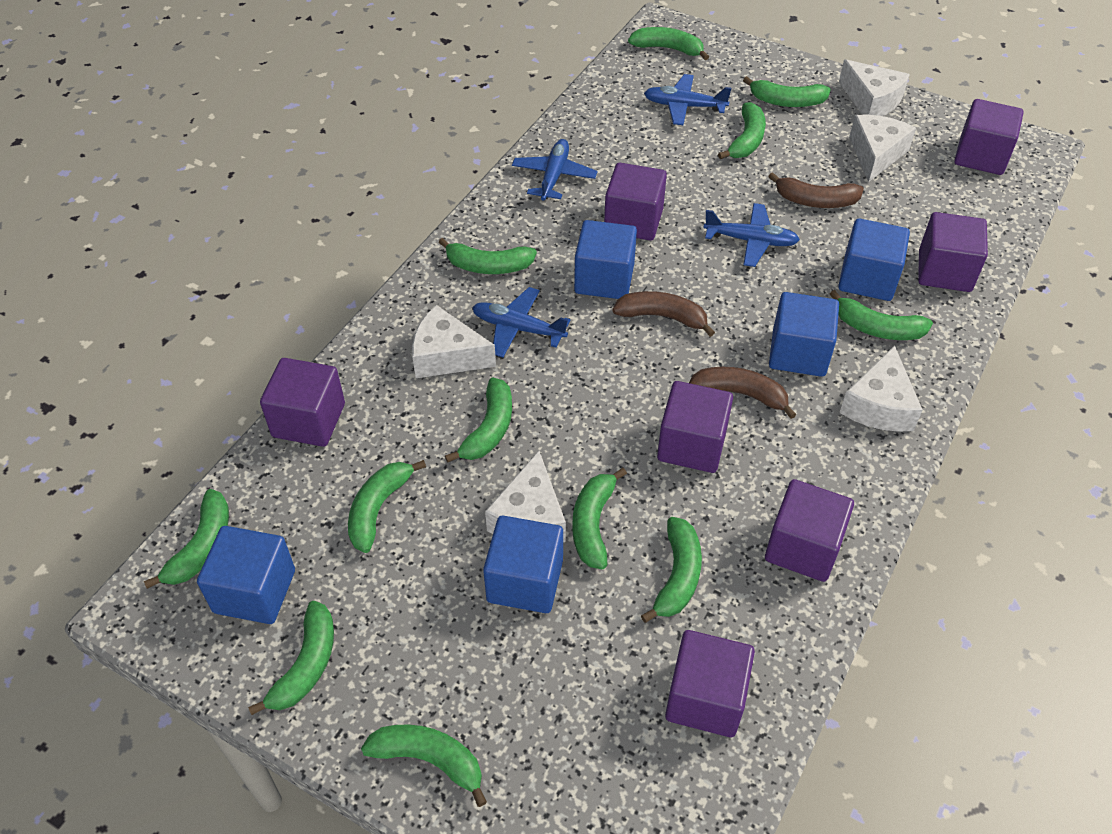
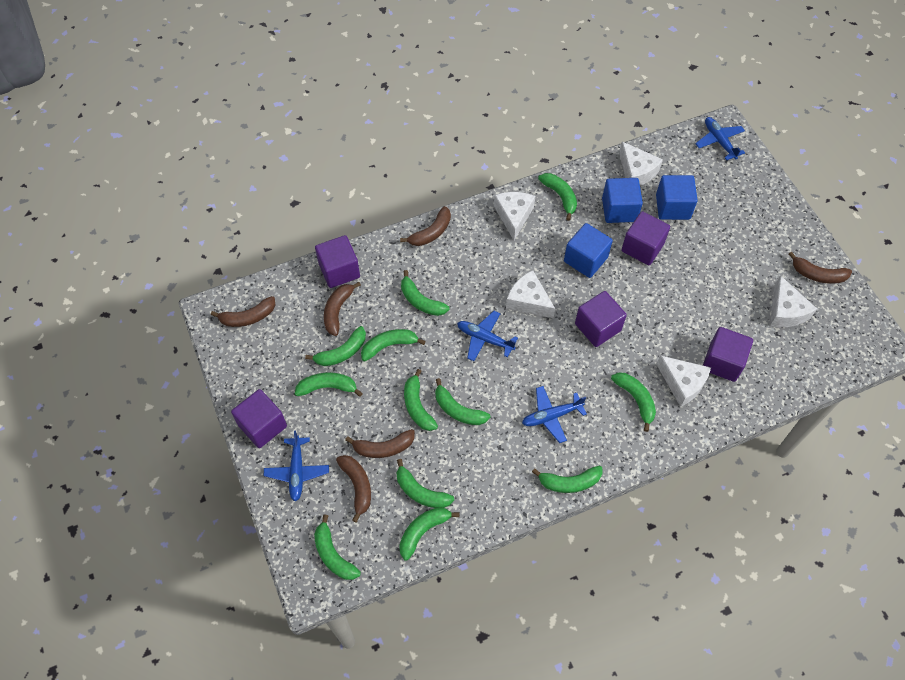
blue cube: [197,526,295,624] [483,516,563,613] [574,220,637,299] [769,292,839,377] [838,218,910,301] = 5 -> [564,223,613,278] [602,178,643,223] [656,175,698,220] = 3
brown banana: [612,291,715,337] [689,367,796,419] [768,172,864,208] = 3 -> [211,296,275,327] [324,282,361,336] [336,455,371,522] [345,429,415,458] [400,206,451,246] [788,252,852,284] = 6
purple cube: [260,358,345,447] [604,163,667,241] [657,381,733,473] [665,630,755,737] [765,479,854,582] [918,212,988,292] [954,99,1024,175] = 7 -> [231,389,287,448] [315,235,360,288] [575,291,627,347] [621,211,670,265] [703,327,753,382] = 5

